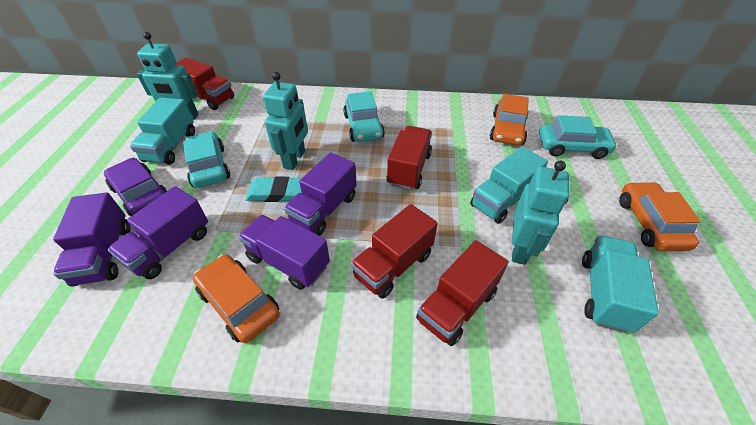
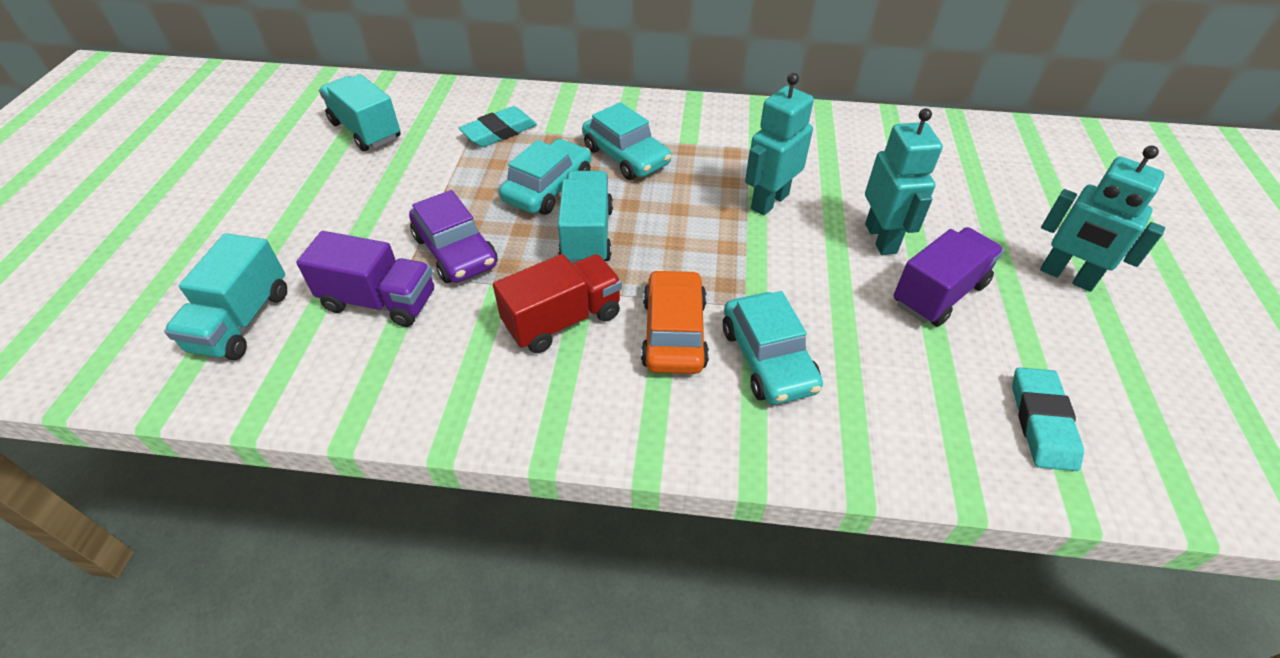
orange car: [193,254,280,343] [490,94,529,145] [619,182,701,251] = 3 -> [641,269,709,374] = 1
purple truck: [53,192,131,286] [108,186,208,279] [238,215,330,290] [284,152,357,236] = 4 -> [296,231,434,327] [894,227,1004,327] = 2
red truck: [175,58,234,110] [351,204,438,299] [387,126,432,190] [416,240,509,346] = 4 -> [493,254,622,353] = 1
turquoise eraser: [245,177,302,202] = 1 -> [459,106,537,147] [1012,367,1084,471] = 2

